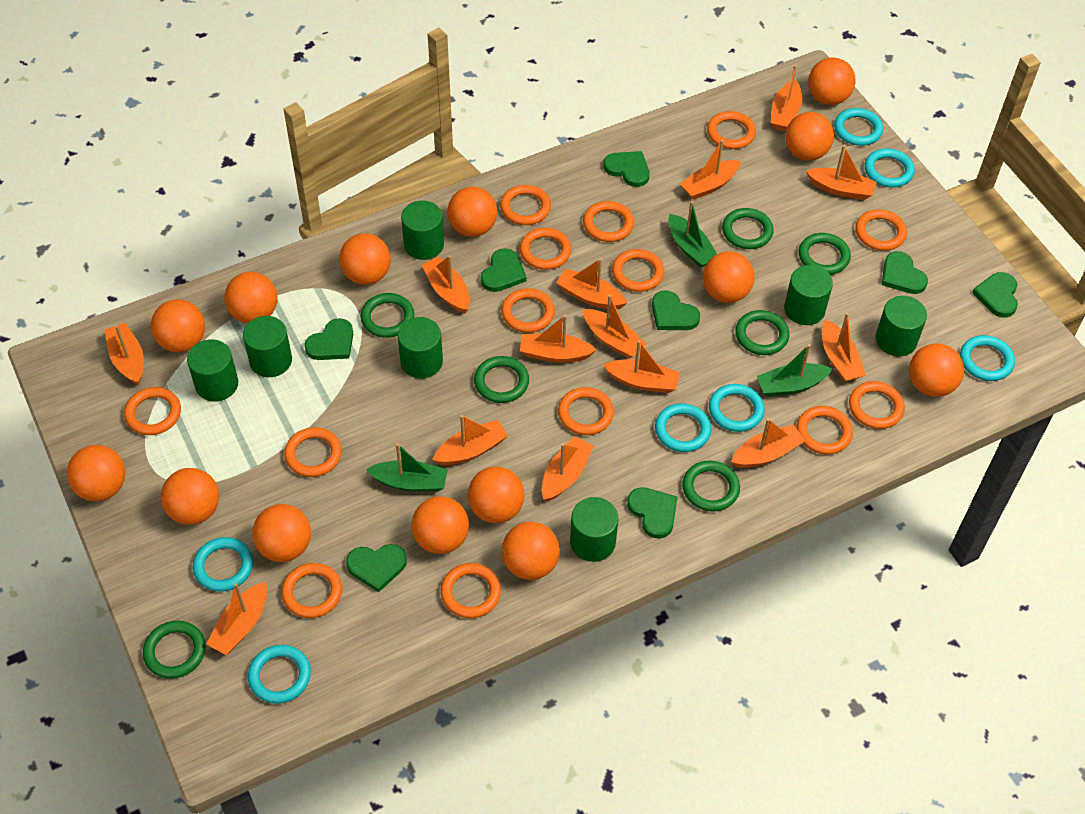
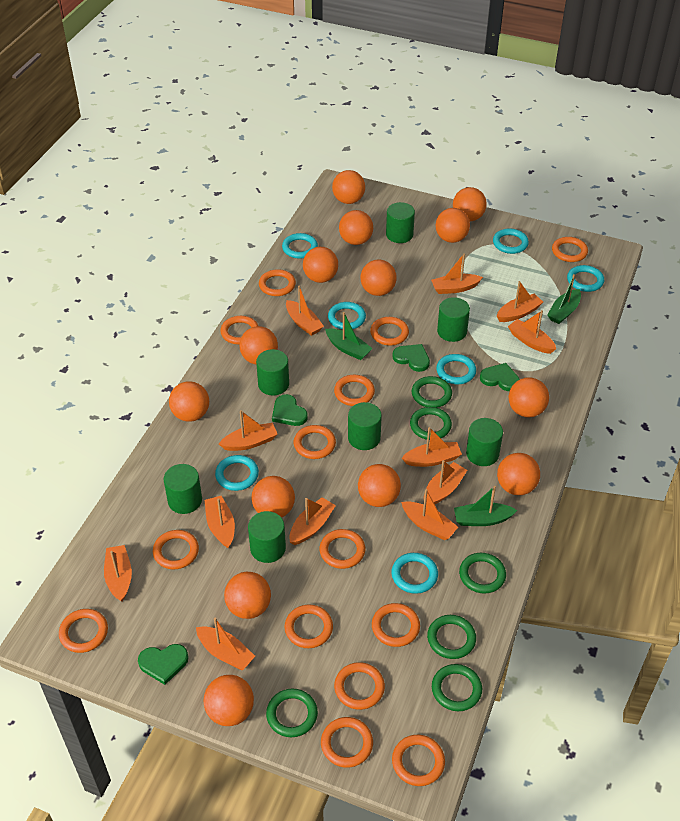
green heart: [304,318,353,360] [346,544,407,592] [481,248,527,292] [603,151,650,187] [627,487,677,538] [652,290,700,330] [882,251,928,294] [972,272,1018,317] = 8 -> [138,644,189,685] [272,394,308,426] [393,344,430,372] [480,363,520,391] = 4
green ring: [143,621,206,679] [360,293,414,338] [474,356,529,403] [682,460,740,512] [722,208,774,249] [735,310,789,355] [799,233,851,275] = 7 -> [266,688,318,737] [410,407,452,440] [412,376,452,408] [427,615,476,659] [432,664,482,711] [459,553,506,594] = 6
orange boat: [104,323,144,385] [206,582,267,655] [422,255,470,313] [432,415,508,465] [520,315,597,363] [542,436,594,501] [556,258,627,309] [583,295,646,358] [603,340,680,393] [680,140,741,200] [731,419,805,468] [770,65,802,131] [806,145,877,200] [822,313,866,382] = 14 -> [104,545,132,602] [196,618,255,670] [205,496,235,548] [219,410,278,451] [286,286,324,336] [289,497,336,545] [401,489,458,540] [402,427,462,467] [424,460,467,504] [431,253,483,294] [496,281,543,322] [508,310,556,354] = 12

